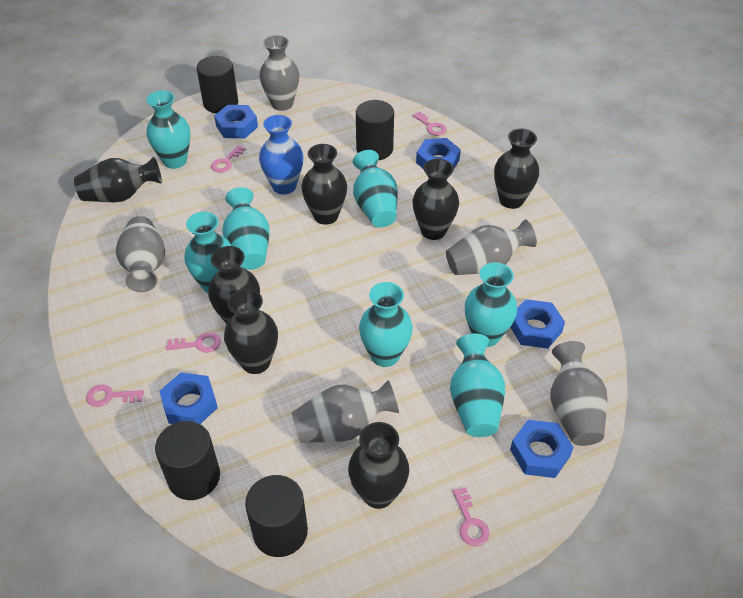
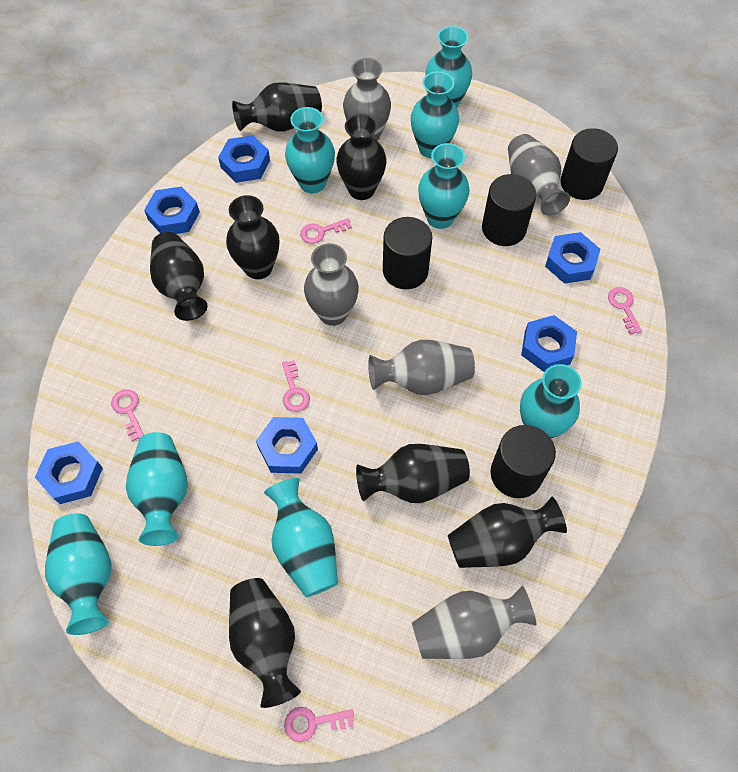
blue nut: [159,373,218,424] [214,105,258,138] [416,138,461,169] [510,299,565,349] [510,420,574,478] = 5 -> [35,441,103,504] [144,186,200,234] [218,135,270,183] [256,417,318,474] [521,315,577,372] [545,232,600,284] = 6
blue vase: [259,115,303,194] = 1 -> none = 0
turquoise vase: [147,90,191,169] [184,212,231,293] [222,187,270,270] [353,150,398,227] [359,282,413,367] [450,334,505,437] [465,262,517,347] = 7 -> [45,513,112,635] [126,432,188,546] [264,478,338,597] [285,107,335,193] [411,71,459,159] [418,143,470,229] [425,26,472,107] [520,364,582,438] = 8

